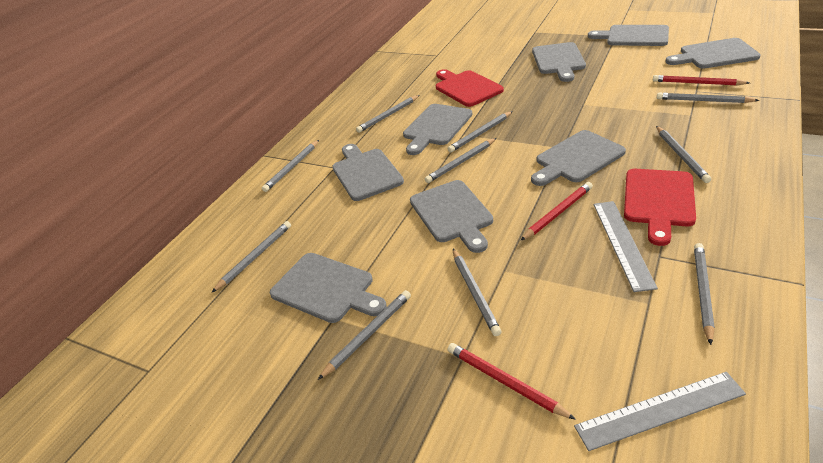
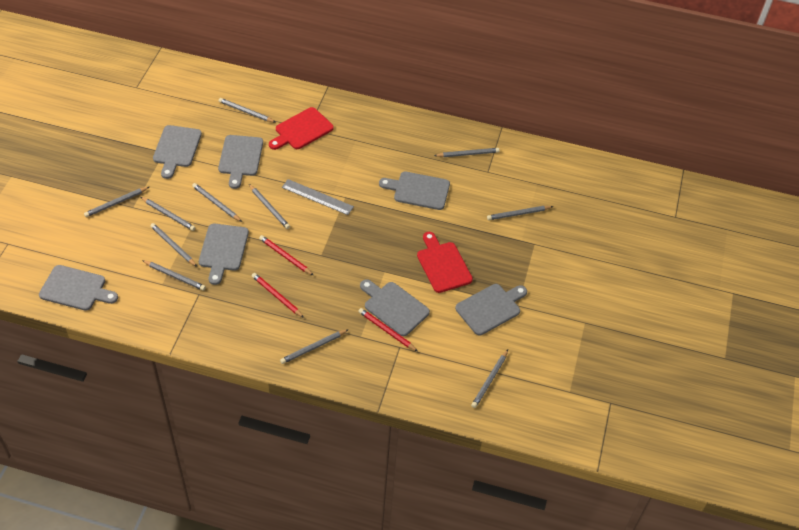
grey cutting board: [270,253,387,323] [332,144,404,201] [403,104,473,155] [410,180,493,253] [531,130,626,186] [532,42,586,82] [588,25,669,46] [665,38,761,69] = 8 -> [39,265,118,311] [153,125,202,179] [199,223,249,285] [218,135,263,189] [360,279,430,336] [379,172,450,210] [455,284,527,336] = 7
grey pencil: [211,221,291,293] [262,140,319,192] [318,290,411,380] [356,95,419,133] [425,138,496,183] [448,111,513,153] [453,249,501,336] [656,126,711,183] [657,93,759,103] [694,243,715,345] = 10 -> [84,187,149,217] [141,197,196,231] [142,260,206,291] [150,223,197,267] [192,183,242,222] [219,98,275,122] [249,184,290,229] [280,329,349,364] [434,148,500,157] [471,350,508,408] [487,206,553,220] = 11
grey ruler: [574,372,746,451] [593,201,658,292] = 2 -> [282,179,354,215] = 1

